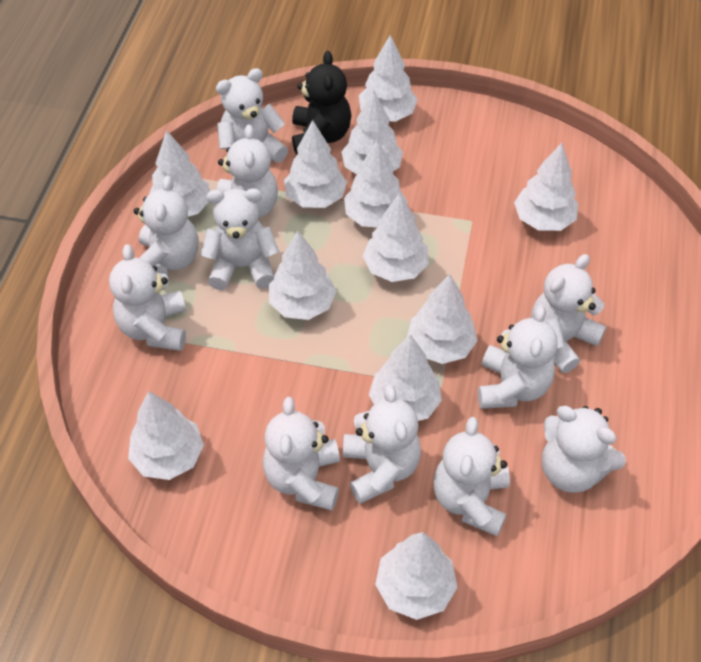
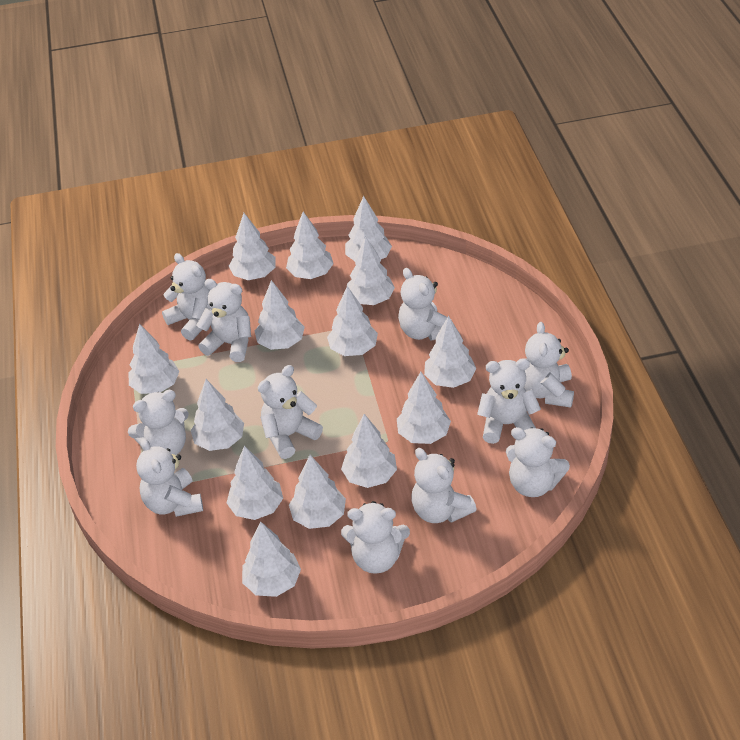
black teddy bear: [292,51,351,154] = 1 -> none = 0
white tree: [128,391,204,480] [149,130,210,217] [269,231,336,320] [284,120,347,208] [341,91,403,175] [344,139,408,227] [359,35,418,122] [363,193,429,282] [369,334,442,421] [375,532,458,620] [407,274,478,364] [514,143,578,231] = 12 -> [129,324,180,394] [191,379,244,451] [227,446,283,520] [229,213,275,280] [242,521,301,597] [255,280,305,350] [286,212,334,279] [289,455,346,529] [327,286,378,356] [341,414,397,488] [345,196,392,261] [347,236,395,305] [397,372,451,444] [424,316,477,388] = 14

